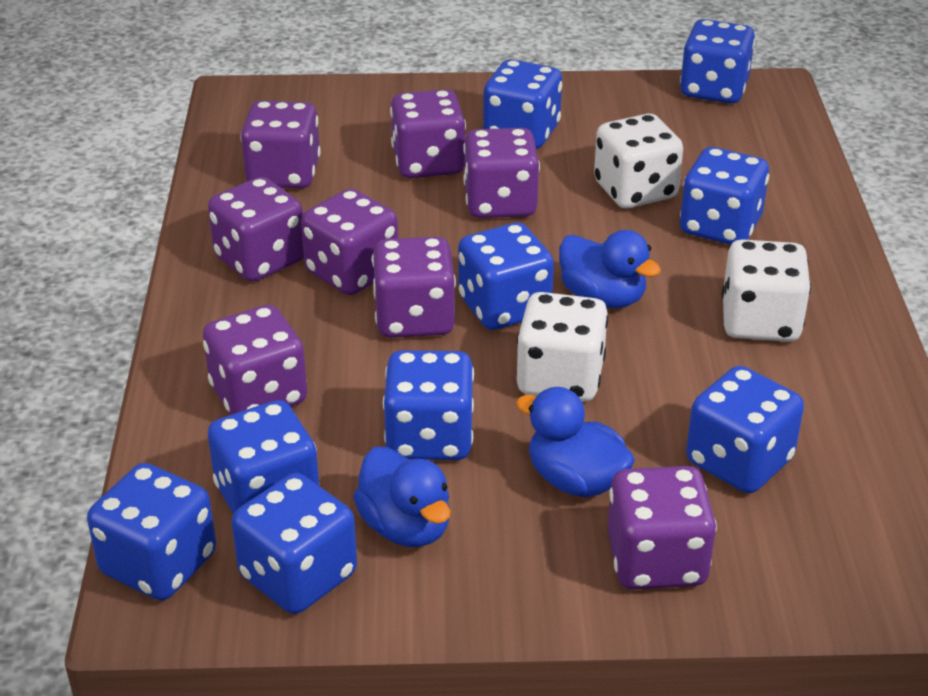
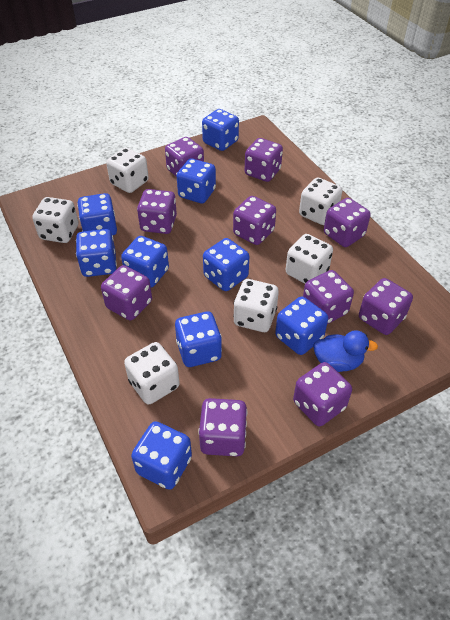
blue duck: [353,447,451,547] [516,387,635,497] [559,230,661,308] = 3 -> [313,330,378,372] = 1
purple dice: [203,305,307,415] [208,177,304,282] [240,100,320,189] [301,189,398,295] [372,237,456,338] [390,89,466,178] [463,128,540,218] [608,466,717,589] = 8 -> [101,265,152,320] [137,189,177,234] [165,137,204,177] [198,398,247,456] [233,196,276,245] [245,138,283,182] [293,362,352,426] [303,270,354,324] [324,198,371,247] [359,278,413,335] = 10
white dice: [517,292,608,402] [594,113,683,208] [722,239,811,342] = 3 -> [32,197,79,243] [106,148,149,193] [124,342,180,404] [233,279,279,332] [286,234,333,284] [299,177,342,225] = 6

